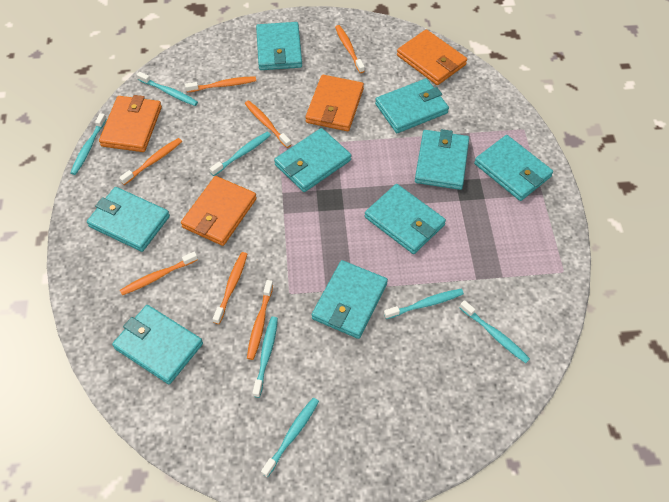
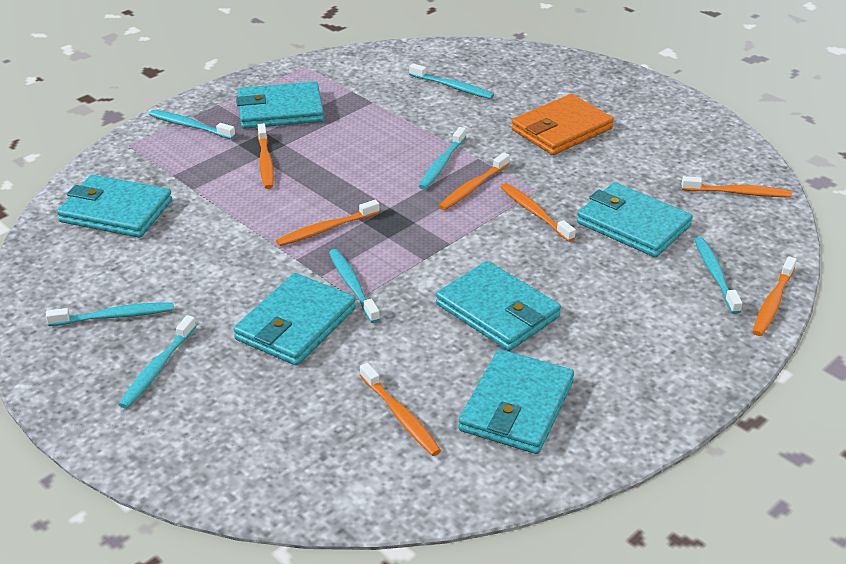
orange wallet: [99,95,162,152] [181,176,257,246] [305,75,364,131] [397,29,467,85] = 4 -> [511,94,614,155] = 1
turquoise wallet: [87,187,170,252] [112,305,203,384] [256,22,302,70] [274,128,351,192] [312,260,388,339] [365,184,446,254] [375,78,449,133] [415,129,469,190] [474,135,553,201] = 9 -> [57,175,172,238] [233,273,356,366] [236,82,324,129] [436,261,561,351] [458,349,574,454] [577,182,693,257] = 6

